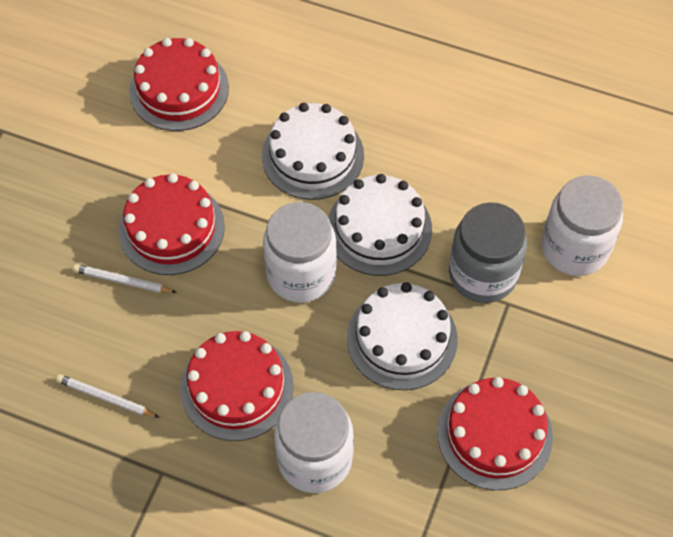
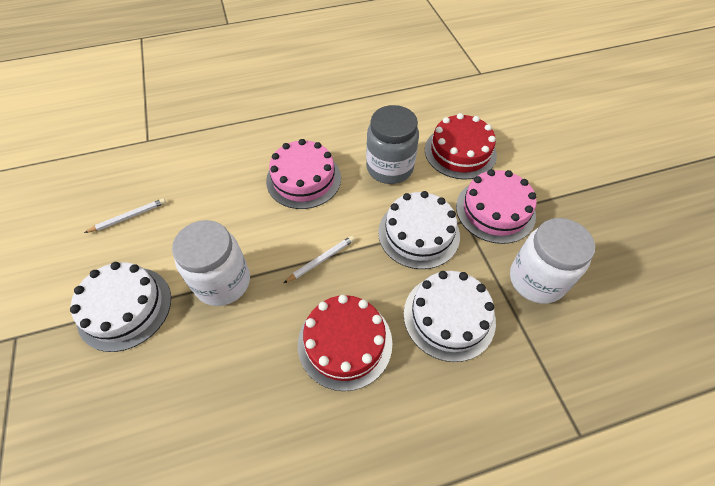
pink cake: none = 0 -> [266,139,341,209] [456,169,537,244] = 2
red cake: [118,173,225,275] [129,38,229,131] [180,331,294,441] [437,377,553,490] = 4 -> [298,295,392,391] [425,113,497,180] = 2
white jar: [263,202,337,303] [274,392,354,493] [541,175,623,276] = 3 -> [172,220,250,306] [510,218,595,304] = 2

